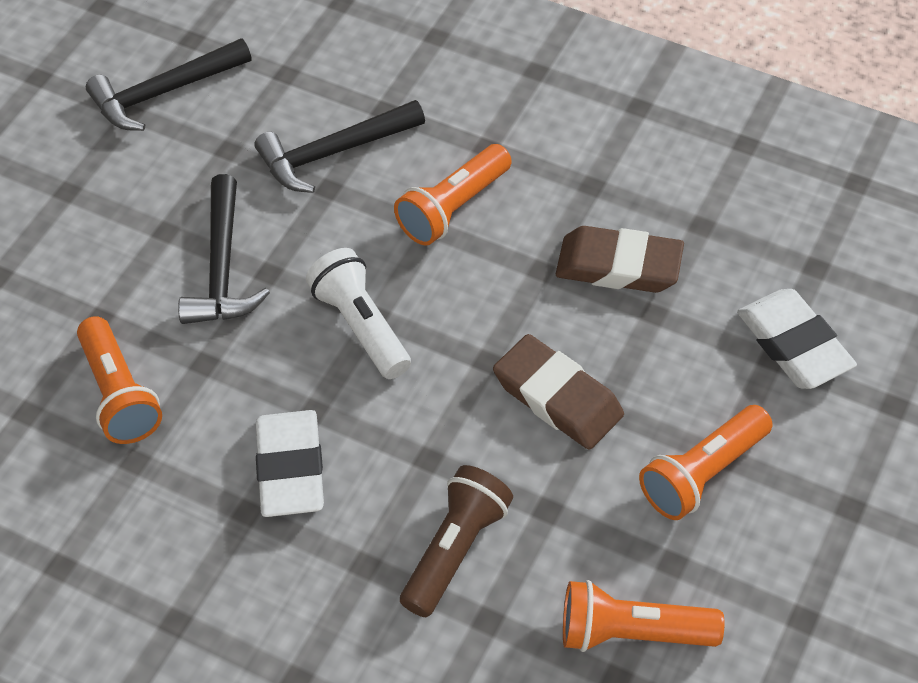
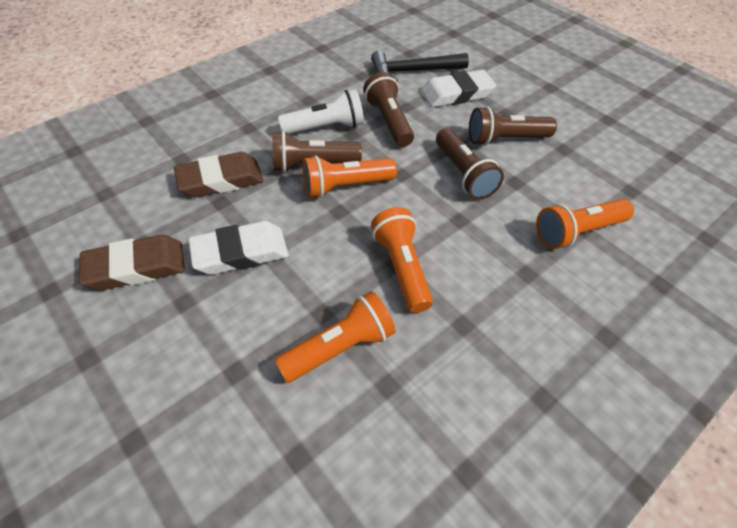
black hammer: [86,38,251,131] [178,174,270,324] [255,100,425,193] = 3 -> [371,50,469,82] = 1
brown flashlight: [400,465,513,617] = 1 -> [272,131,362,172] [363,72,414,147] [436,128,504,200] [469,106,557,146] = 4

